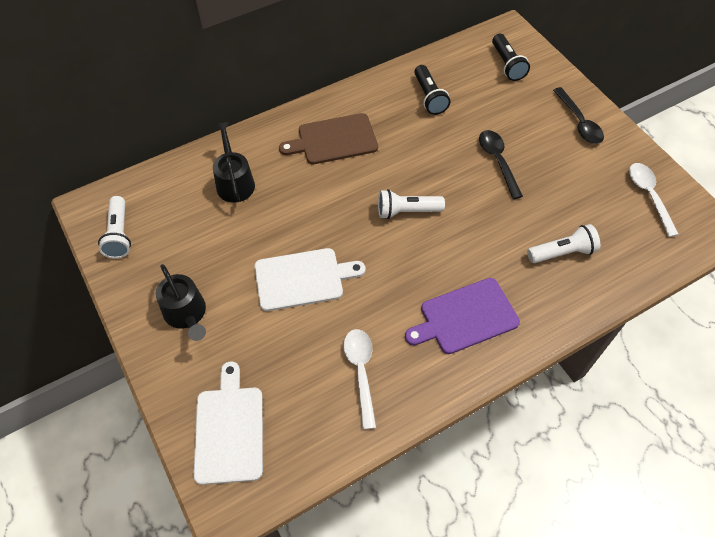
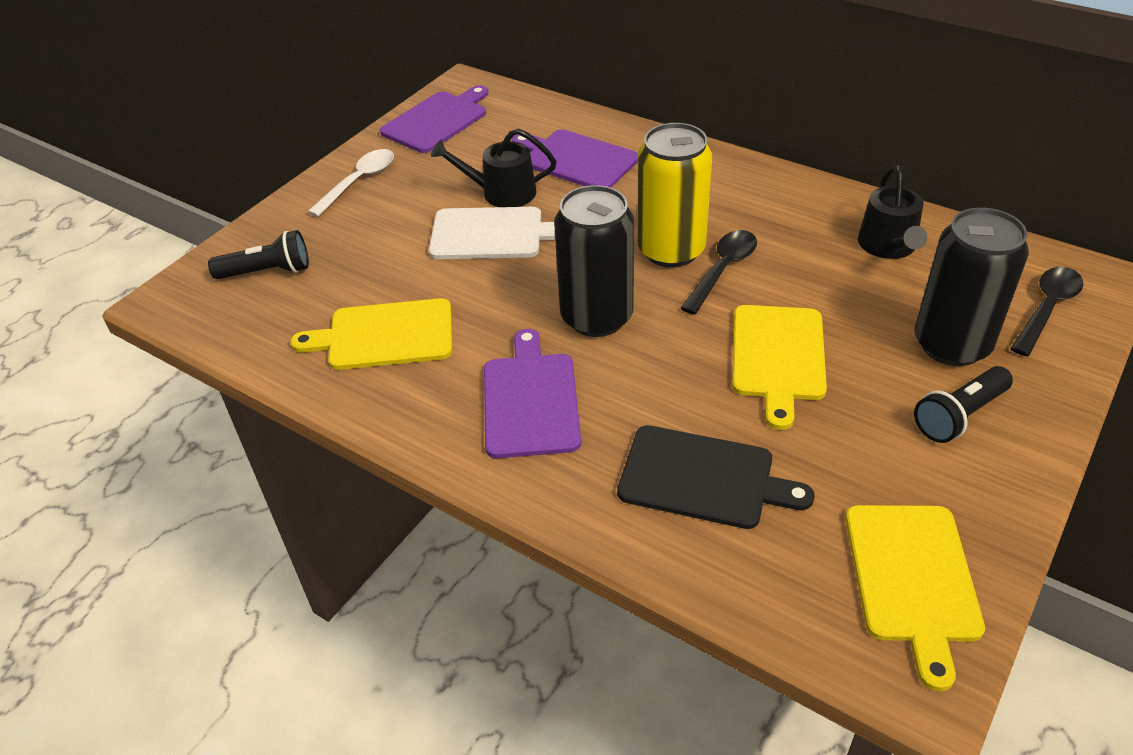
black can: none = 0 -> [554,185,634,337] [915,208,1029,366] = 2
black cutting board: none = 0 -> [617,425,815,529] = 1
brown cutting board: [279,113,378,165] = 1 -> none = 0
purple cutting board: [405,278,520,354] = 1 -> [380,85,488,153] [484,329,581,458] [512,129,638,188] = 3
white cutting board: [193,361,263,485] [254,248,365,311] = 2 -> [429,207,555,259] = 1
white flashlight: [98,196,131,259] [378,189,445,219] [527,224,600,263] = 3 -> none = 0
white spoon: [344,329,376,430] [629,163,679,237] = 2 -> [308,149,394,217] = 1
yellow can: none = 0 -> [637,123,712,268] = 1
yellow cutting board: none = 0 -> [290,298,452,370] [732,305,827,430] [845,505,985,691] = 3

